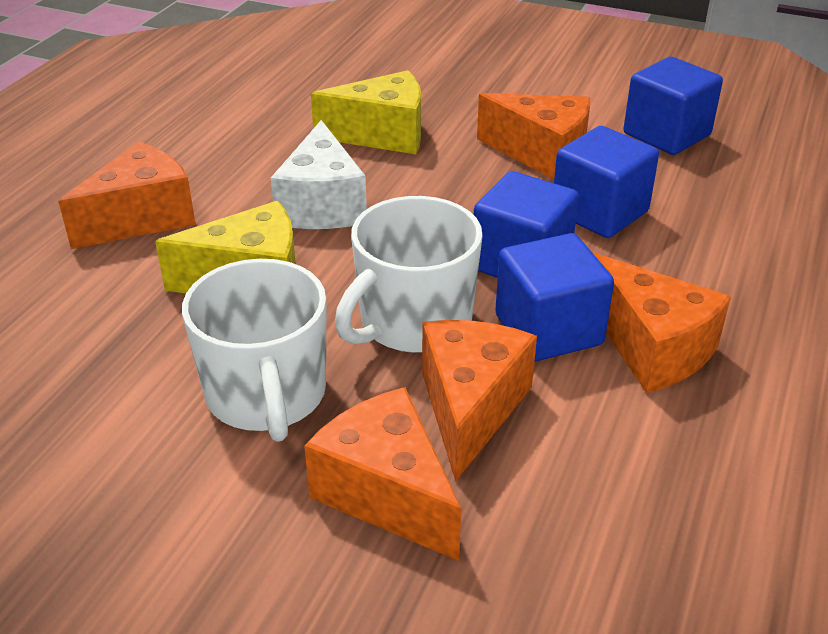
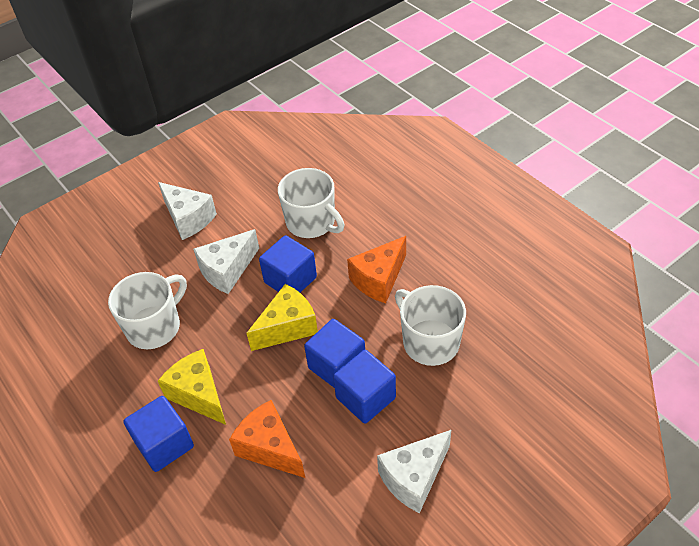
orange cheese: [58,142,196,249] [304,387,461,561] [422,320,537,482] [477,93,590,180] [594,253,731,393] = 5 -> [229,400,305,478] [347,236,406,303] = 2
white cheese: [271,120,367,229] = 1 -> [158,182,217,240] [193,229,259,294] [377,430,451,513] = 3
white mug: [182,259,327,442] [335,196,483,353] = 2 -> [108,272,187,349] [278,168,345,238] [395,285,466,366] = 3

